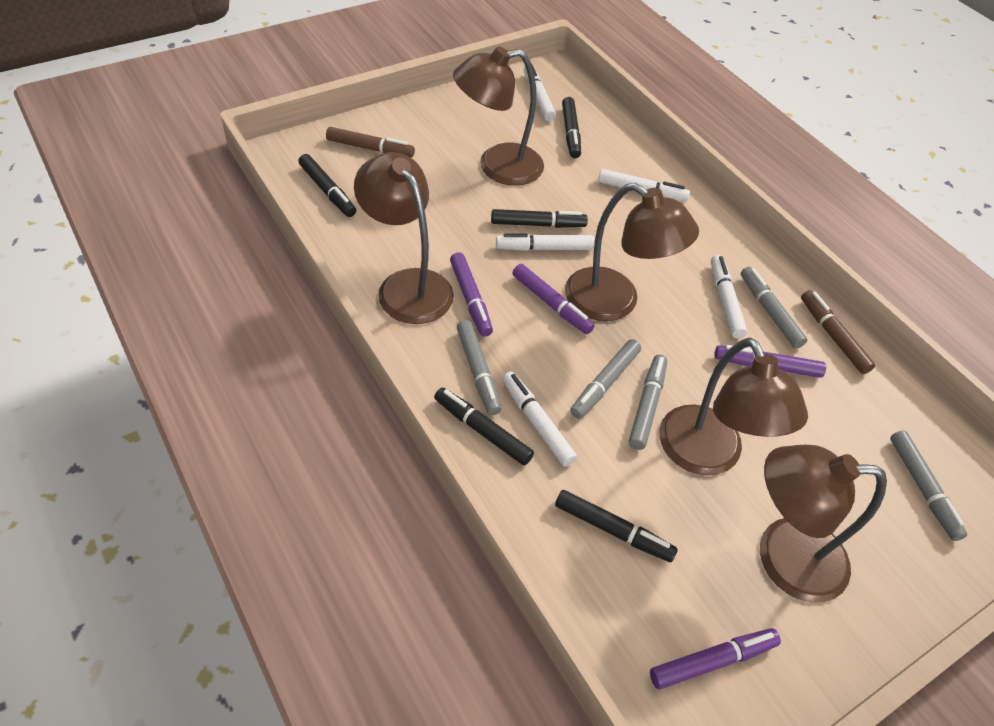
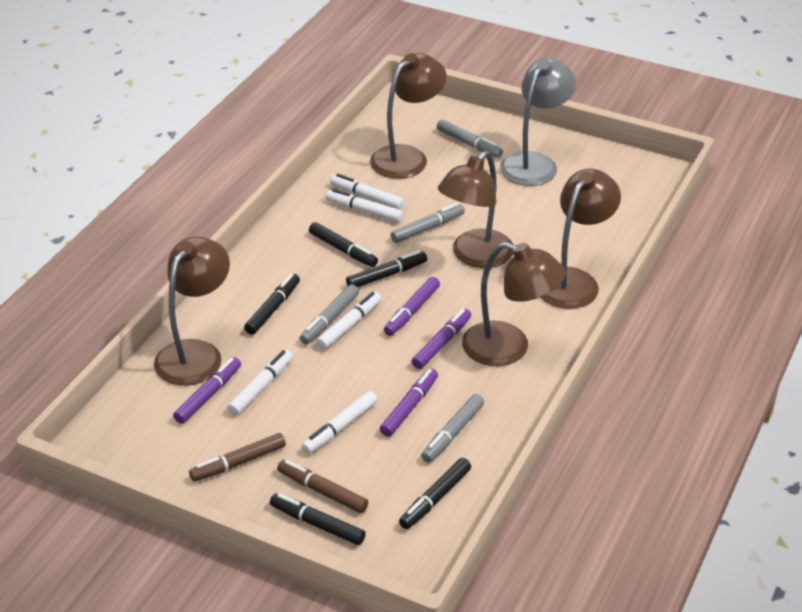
grey lamp: none = 0 -> [500,58,576,186] = 1
grey marker: [457,320,501,415] [570,339,641,419] [629,355,667,450] [741,267,807,348] [890,430,967,541] = 5 -> [300,284,359,344] [391,203,465,243] [421,394,484,463] [437,120,503,158] = 4

